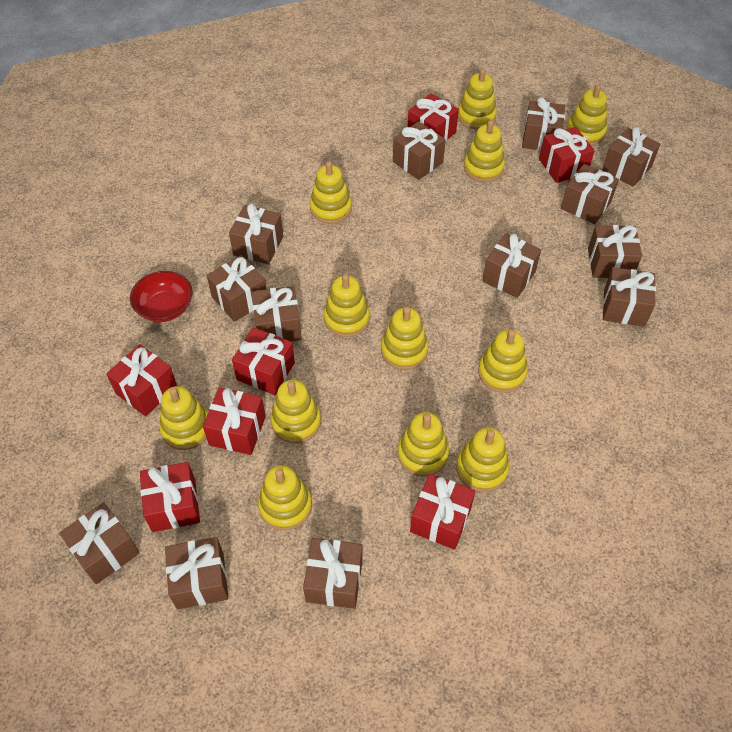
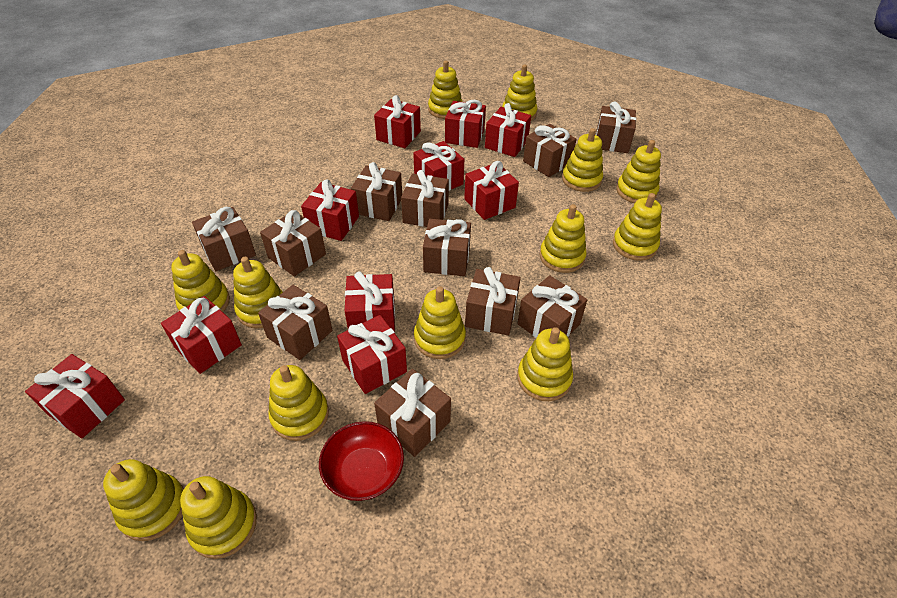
brown gift: [59,502,139,584] [165,537,228,609] [207,255,266,322] [229,204,283,264] [251,286,302,341] [303,538,363,609] [393,121,446,180] [482,233,541,298] [522,97,565,151] [561,164,619,224] [588,225,642,278] [602,127,660,187] [603,267,656,327] = 13 -> [192,207,256,271] [258,285,332,360] [260,210,326,277] [351,162,402,221] [374,369,451,457] [401,170,449,227] [423,219,471,276] [465,267,521,336] [517,275,587,338] [523,124,577,177] [596,101,636,153] = 11
red gift: [106,344,177,416] [140,462,200,532] [203,387,266,455] [232,327,295,395] [408,93,459,142] [410,473,475,550] [539,127,595,183] = 7 -> [25,354,125,438] [161,296,242,374] [301,180,359,241] [337,315,407,394] [345,271,395,332] [374,95,421,148] [413,141,464,191] [445,100,486,148] [464,161,519,220] [485,103,531,157] = 10
yellow stacking toy: [159,386,208,450] [258,465,312,530] [271,380,321,443] [310,161,352,224] [324,274,370,337] [381,307,428,370] [397,412,449,477] [456,428,509,492] [458,68,497,129] [464,120,505,182] [478,330,528,393] [566,85,607,146] = 12 -> [103,459,184,541] [171,250,230,312] [180,476,257,559] [233,257,283,328] [268,365,329,441] [414,286,466,359] [428,61,463,119] [502,64,537,121] [517,327,573,401] [540,204,587,273] [562,128,603,192] [613,193,662,261] [616,140,661,203] = 13

